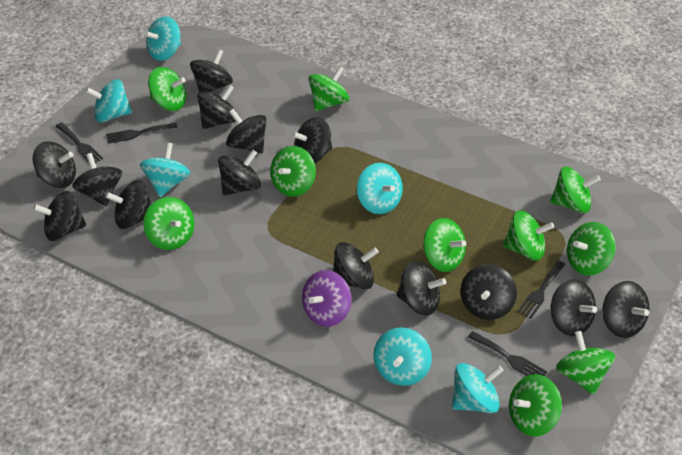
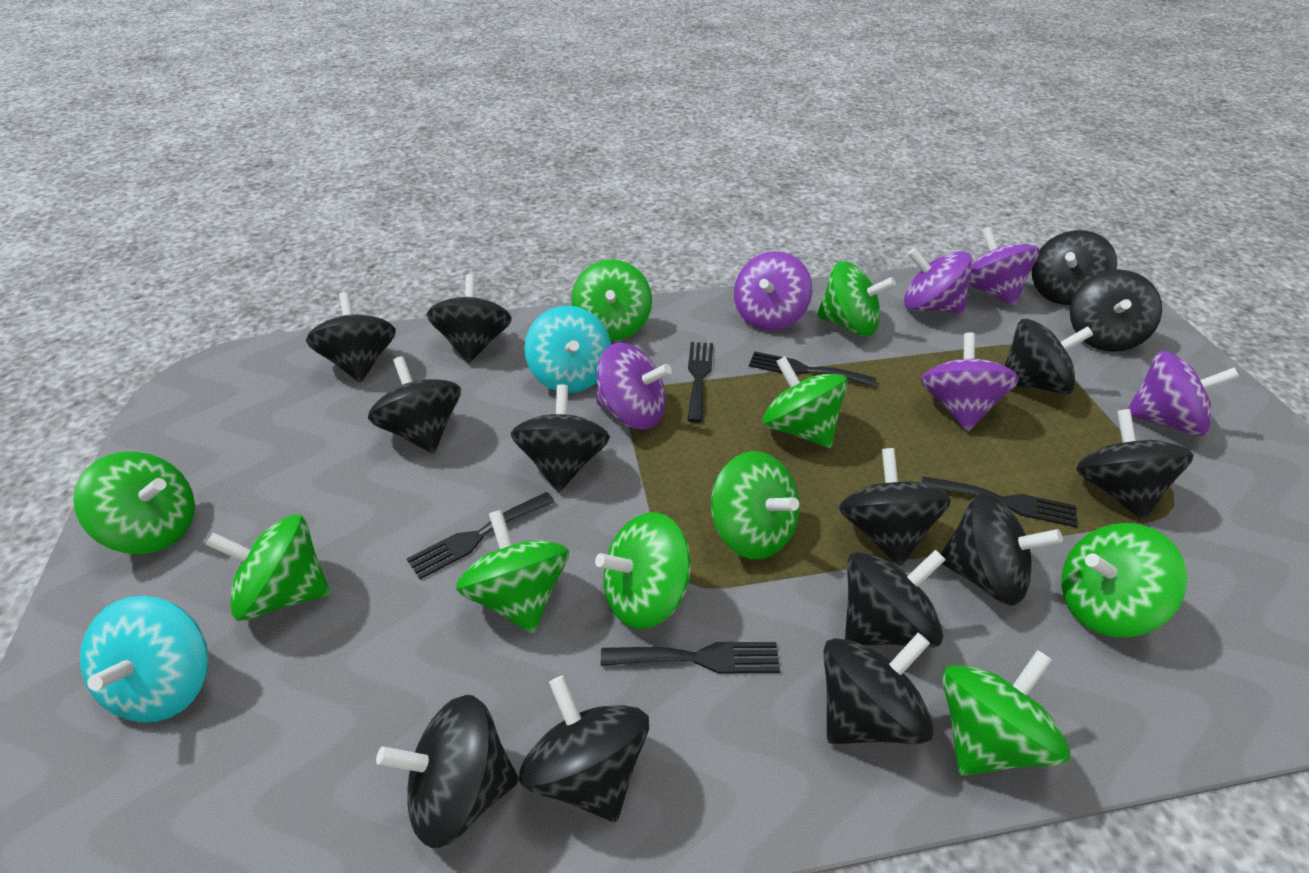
black fork: [55,123,103,163] [106,123,177,144] [468,331,547,376] [517,261,565,319] = 4 -> [407,492,555,579] [601,642,780,673] [687,342,713,423] [749,351,876,387] [922,476,1078,528] = 5
purple spinning top: [302,270,352,327] = 1 -> [596,343,672,430] [734,251,812,331] [904,248,972,313] [921,333,1019,431] [968,227,1039,305] [1128,351,1239,436] = 6
turquoise spinning top: [85,80,132,123] [140,143,190,197] [144,16,181,61] [357,163,403,214] [373,327,432,386] [452,363,503,413] = 6 -> [80,596,209,723] [524,306,611,393] = 2

